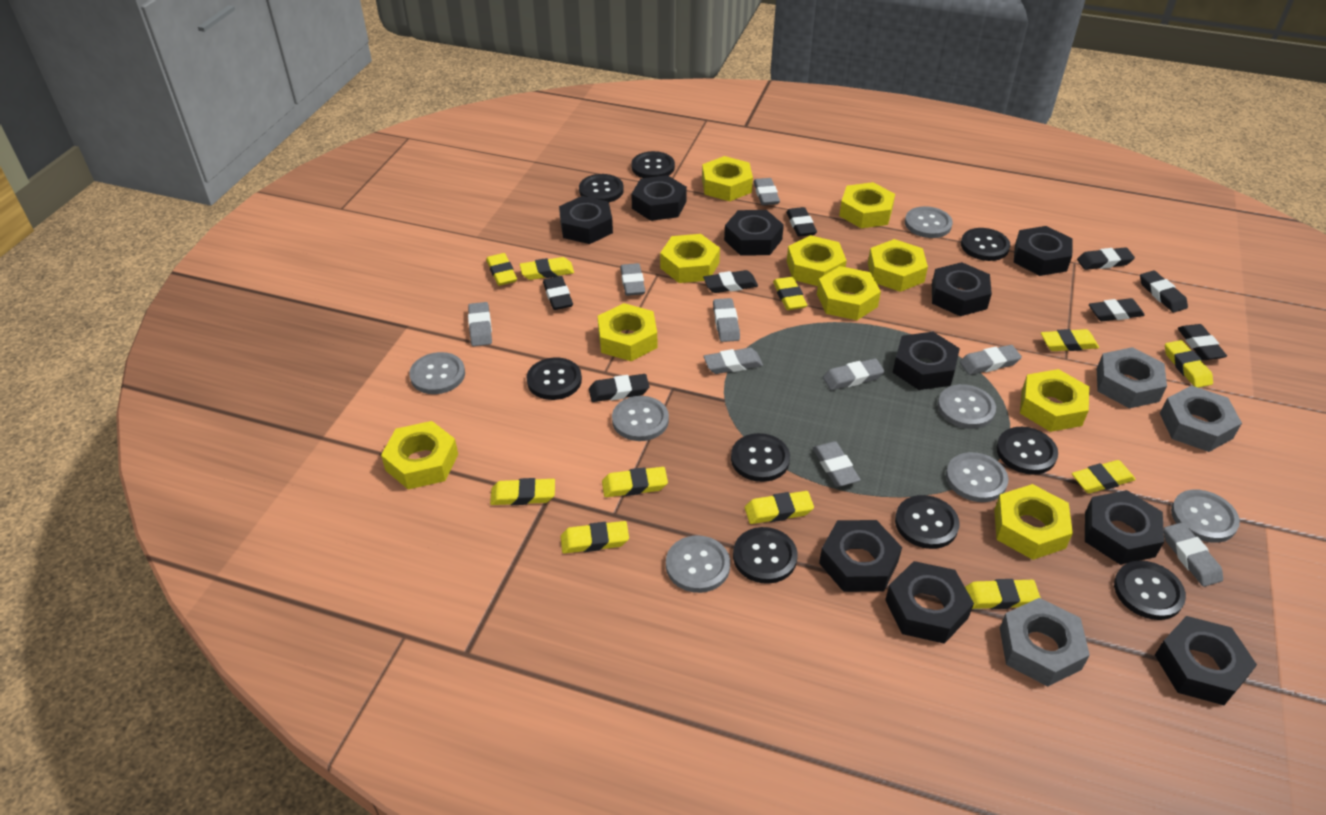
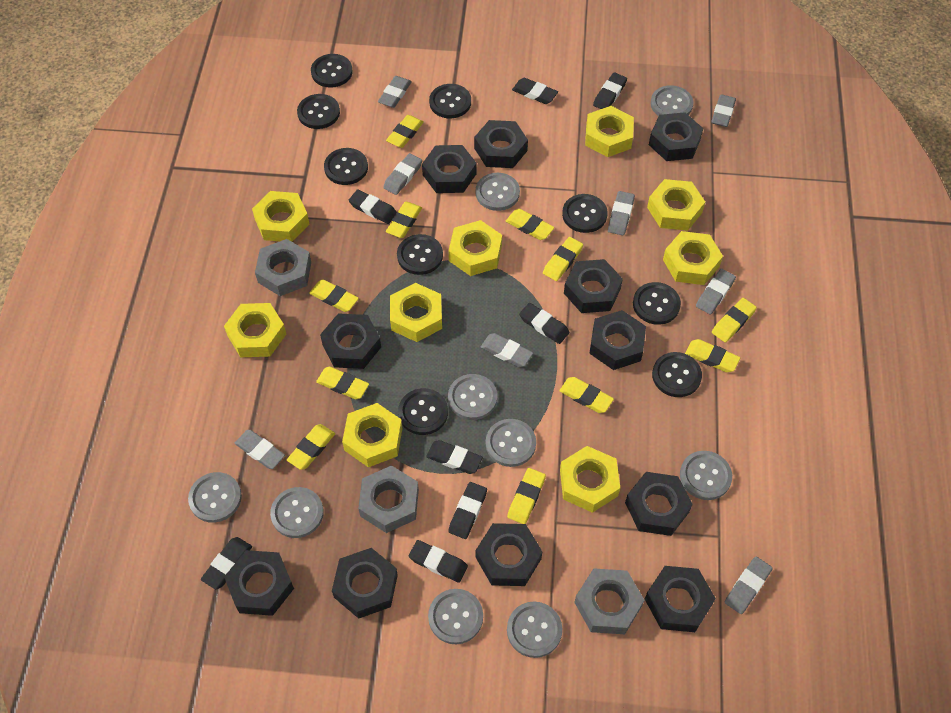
black nut: [559,196,613,244] [632,175,687,221] [724,210,784,256] [819,520,902,592] [885,561,974,644] [892,332,960,390] [932,262,992,316] [1014,226,1073,276] [1085,490,1164,565] [1155,616,1257,705] = 10 -> [224,550,294,616] [320,313,381,369] [332,548,398,618] [422,145,477,193] [474,120,528,168] [476,523,542,586] [564,259,623,313] [589,310,646,370] [625,472,693,536] [645,566,716,632] [649,112,703,161] = 11
grey button: [409,352,465,394] [612,396,669,441] [666,535,730,593] [905,206,953,238] [938,384,996,429] [946,452,1009,502] [1171,490,1240,543] = 7 -> [188,472,242,523] [270,487,324,538] [428,589,483,644] [448,374,497,420] [476,173,520,211] [486,419,536,467] [507,602,562,658] [651,85,693,116] [680,451,732,500] = 9
grey eraser: [468,302,492,346] [620,263,645,296] [704,348,763,374] [713,298,740,342] [753,178,780,205] [813,441,861,487] [823,359,884,390] [960,345,1022,375] [1164,522,1223,587] = 9 -> [235,430,285,469] [378,76,412,108] [383,153,422,195] [481,333,533,367] [608,191,635,235] [696,269,736,314] [711,94,736,127] [725,557,773,614] = 8
yellow nut: [381,421,458,490] [598,303,657,361] [660,234,720,283] [702,156,753,201] [787,235,847,286] [817,266,881,320] [839,182,895,228] [868,239,928,292] [994,484,1073,560] [1020,369,1089,432] = 10 -> [224,303,286,357] [252,191,309,242] [342,403,403,467] [390,283,442,342] [449,220,502,276] [560,446,620,513] [585,106,634,157] [647,179,705,231] [663,231,723,285] = 9

